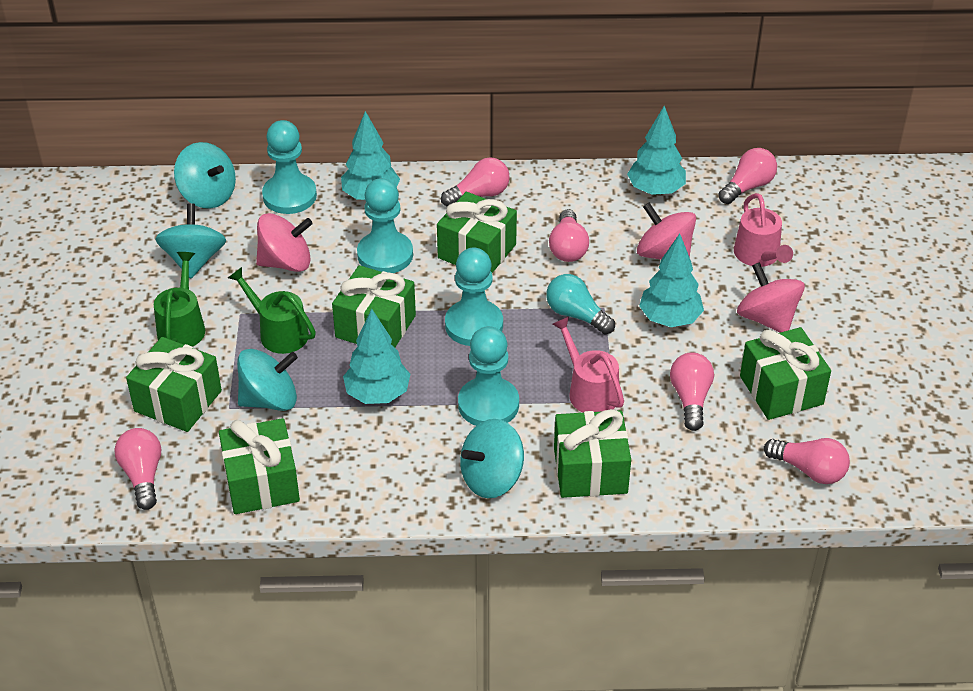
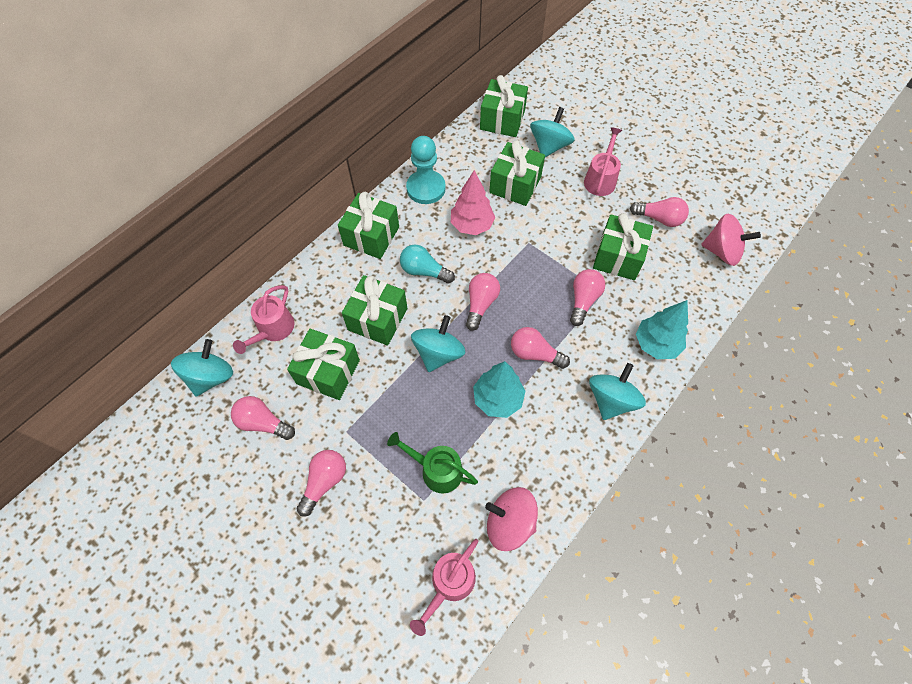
green watering can: [154,252,205,347] [228,267,316,354] = 2 -> [387,432,478,493] = 1
pink spinning top: [256,213,313,272] [637,203,696,260] [737,262,805,333] = 3 -> [485,487,538,551] [701,214,761,266] = 2
pink tree: none = 0 -> [451,170,495,235] = 1
pink watering can: [552,317,624,413] [734,193,793,267] = 2 -> [233,285,294,354] [410,539,478,636] [584,127,622,196] = 3
turquoise pawn: [262,120,317,214] [357,178,413,273] [445,248,503,346] [458,326,519,426] = 4 -> [406,136,446,204] = 1
turquoise tree: [341,111,400,200] [343,309,410,404] [627,106,686,195] [639,234,704,327] = 4 -> [473,361,526,418] [636,300,688,359] = 2

